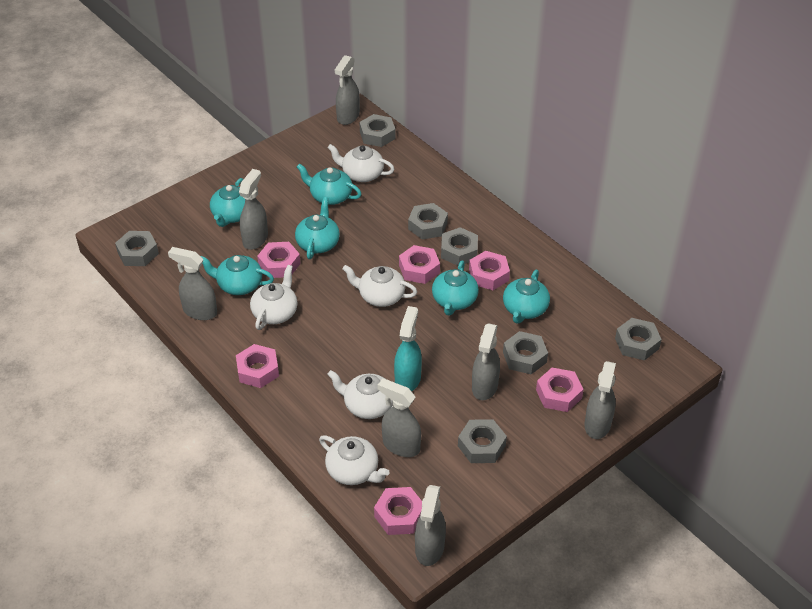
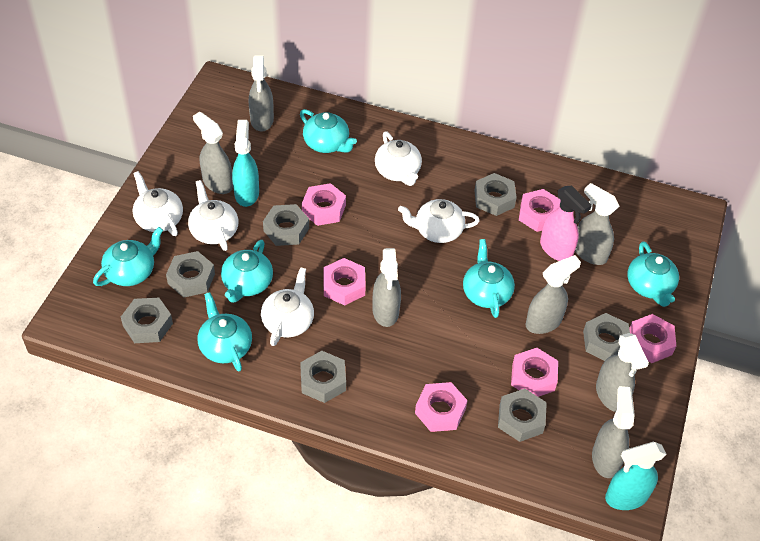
pink spray bottle: none = 0 -> [540,186,592,261] = 1
turquoise spray bottle: [394,306,422,391] = 1 -> [232,120,259,207] [605,442,667,510] = 2

